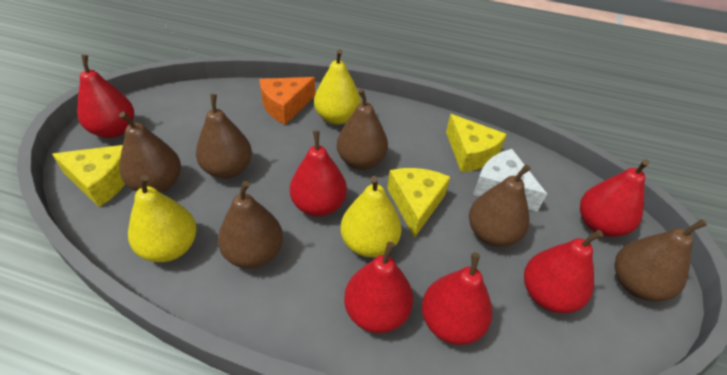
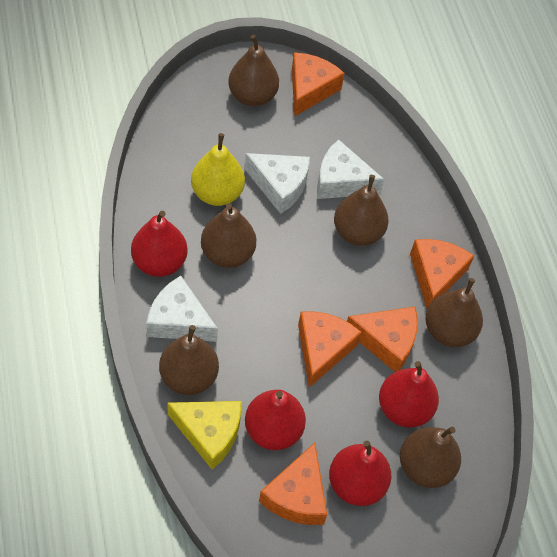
orange cheese: [259,77,315,125] = 1 -> [259,443,327,525] [292,52,345,117] [298,311,362,387] [347,307,418,372] [410,239,474,309] = 5
red pear: [77,55,134,138] [290,130,347,217] [344,242,413,333] [422,253,493,345] [524,230,603,313] [580,159,650,237] = 6 -> [131,211,188,277] [245,390,306,450] [329,441,391,506] [379,361,439,427] = 4
white cheese: [473,149,547,212] = 1 -> [146,276,218,342] [244,153,310,214] [317,139,384,199] = 3
yellow cheese: [52,145,125,207] [387,168,450,238] [446,114,507,172] = 3 -> [167,401,242,469] = 1
yellow pear: [128,175,197,262] [314,49,361,125] [340,176,401,257] = 3 -> [191,133,245,206] = 1

